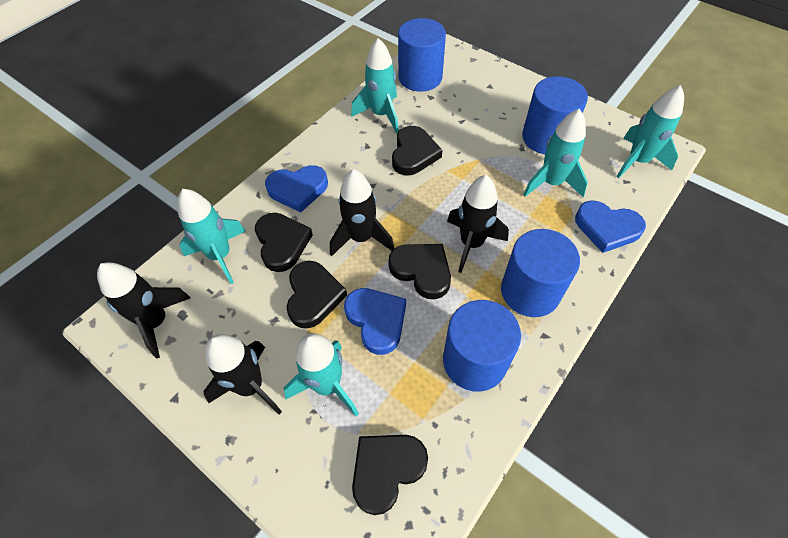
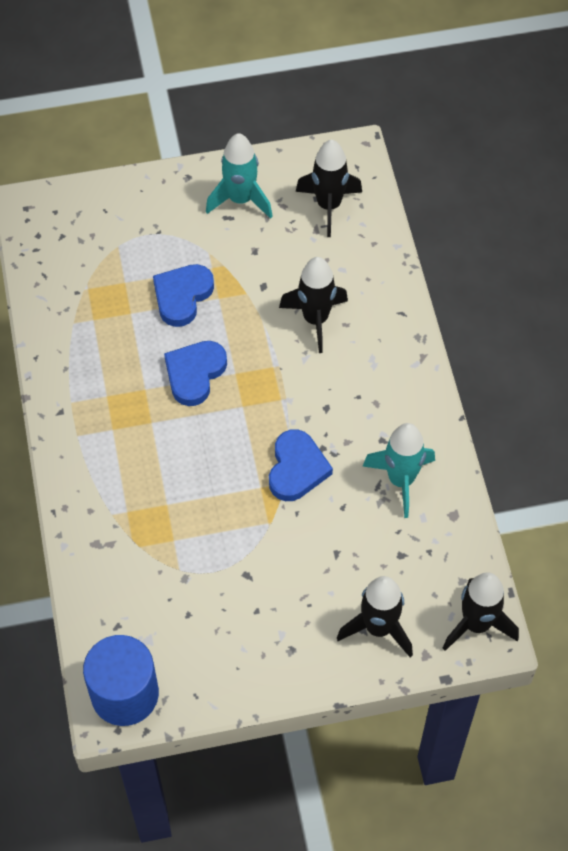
black heart: [255,213,313,272] [286,261,347,329] [352,435,428,515] [388,244,451,299] [392,126,442,175] = 5 -> none = 0
blue cylinder: [398,18,446,91] [443,300,521,392] [501,229,580,317] [522,76,588,154] = 4 -> [83,635,159,726] = 1
turquoise rocket: [177,189,245,284] [283,333,359,416] [351,38,399,134] [523,109,588,197] [616,85,684,178] = 5 -> [206,133,273,219] [362,423,435,518] = 2

